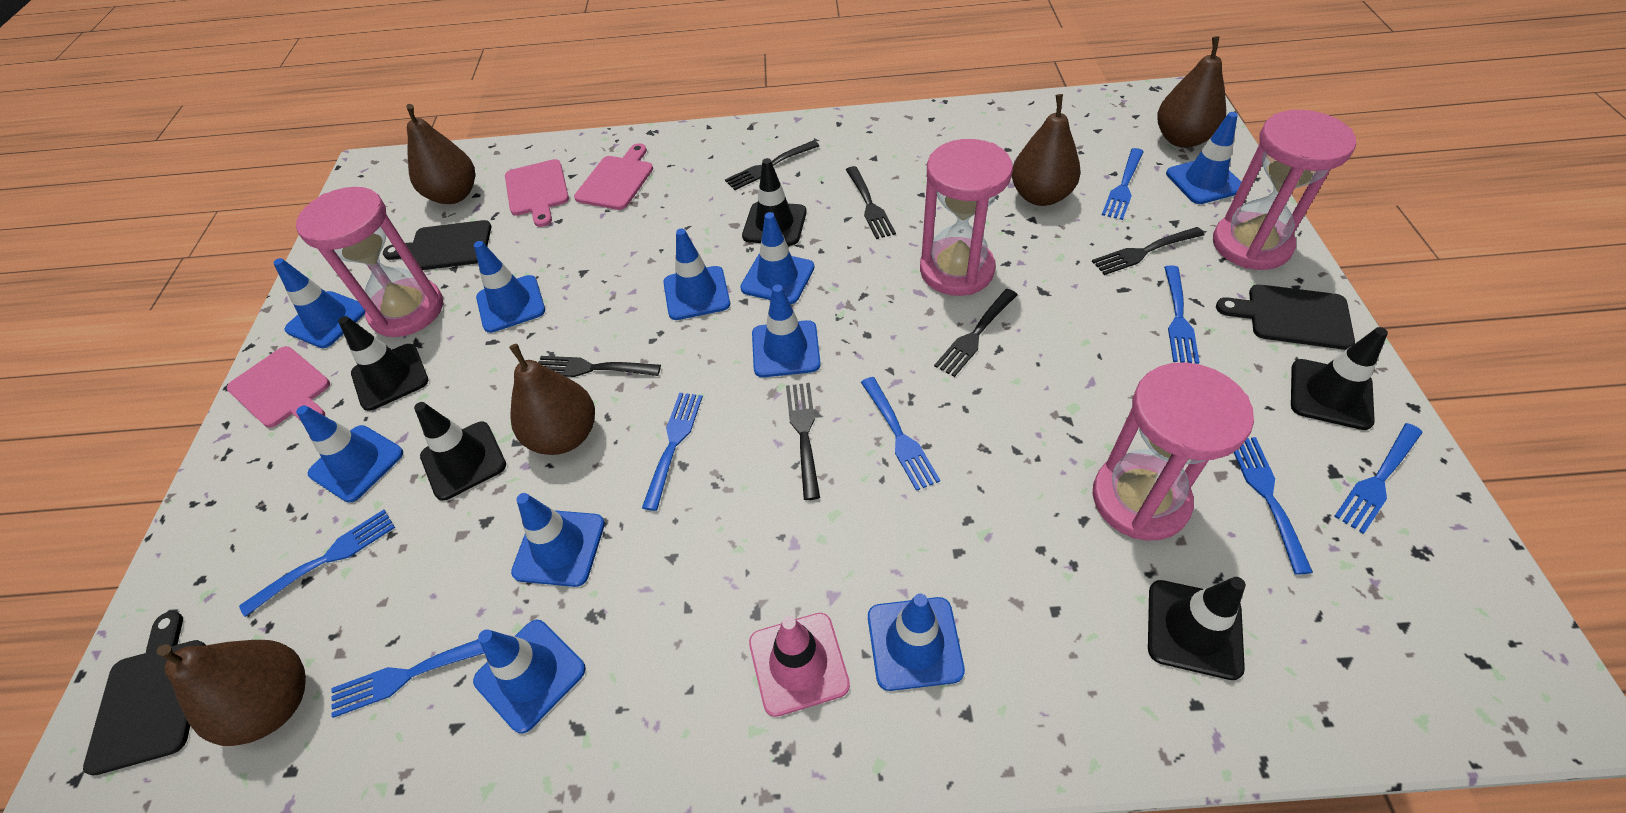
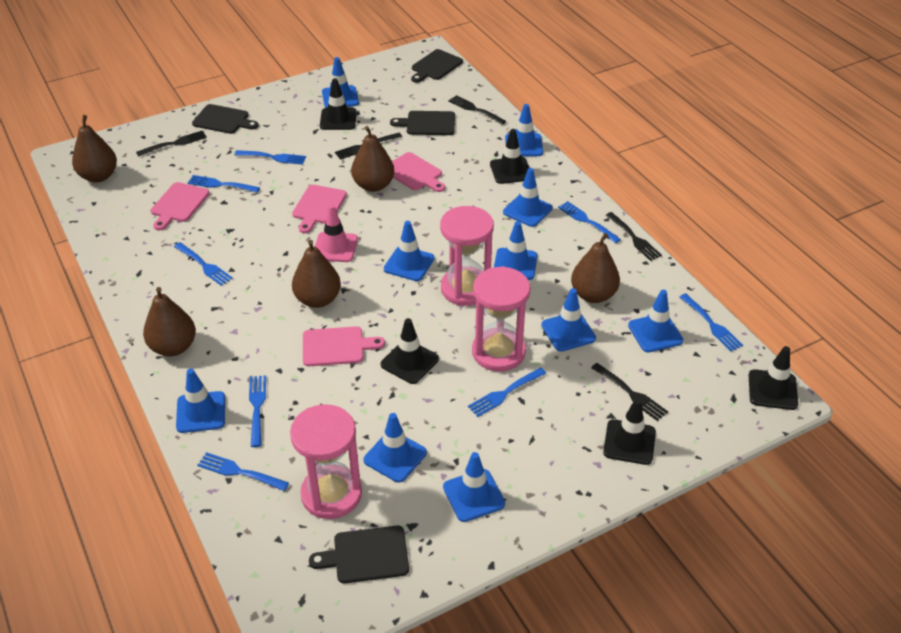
black cutting board: [83,611,205,775] [383,220,491,270] [1216,284,1355,350] = 3 -> [192,104,259,134] [309,526,409,583] [390,111,455,135] [411,49,463,83] = 4
black fork: [538,356,661,377] [725,140,819,190] [786,383,820,500] [846,166,896,239] [934,289,1018,377] [1092,227,1204,275] = 6 -> [136,131,207,157] [335,133,402,160] [448,95,506,124] [591,363,668,421] [606,212,662,261] = 5
pink cutting board: [227,346,330,428] [505,159,569,227] [574,143,653,210] = 3 -> [151,182,210,231] [292,185,347,233] [303,326,385,366] [392,152,445,192] = 4
pink hourglass: [296,187,443,337] [920,139,1013,296] [1093,362,1254,541] [1213,110,1356,270] = 4 -> [290,404,362,519] [440,206,494,306] [472,266,530,372] = 3

